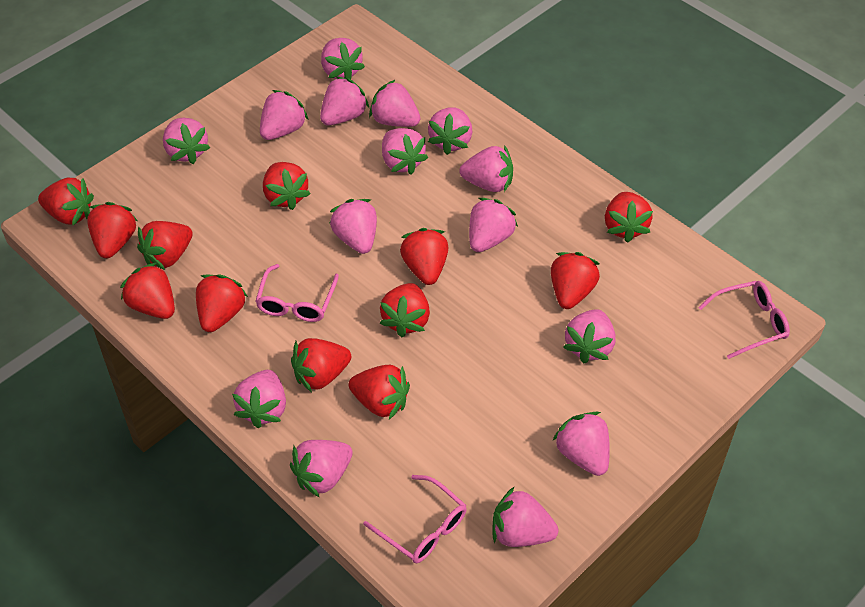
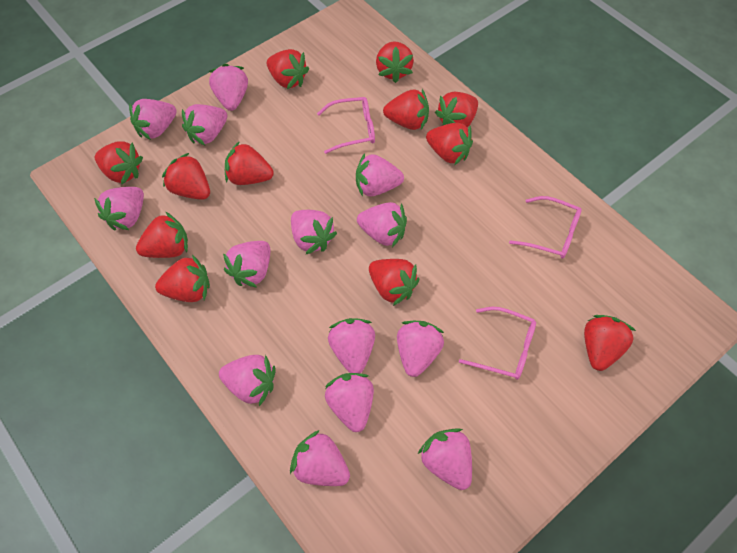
pink strawberry: [163,118,210,164] [232,370,286,428] [260,90,309,140] [290,440,353,498] [320,76,369,125] [321,38,365,79] [330,199,377,254] [369,80,421,127] [382,128,428,175] [428,107,473,155] [459,145,513,192] [469,198,518,252] [493,486,558,547] [553,411,610,476] [563,309,616,364] = 15 -> [94,187,144,231] [129,99,177,140] [182,104,227,145] [209,64,248,111] [219,355,276,406] [223,241,270,287] [290,430,350,486] [291,210,337,254] [325,373,374,432] [328,318,375,373] [356,153,404,197] [357,202,407,248] [397,321,444,377] [418,428,472,490] = 14

